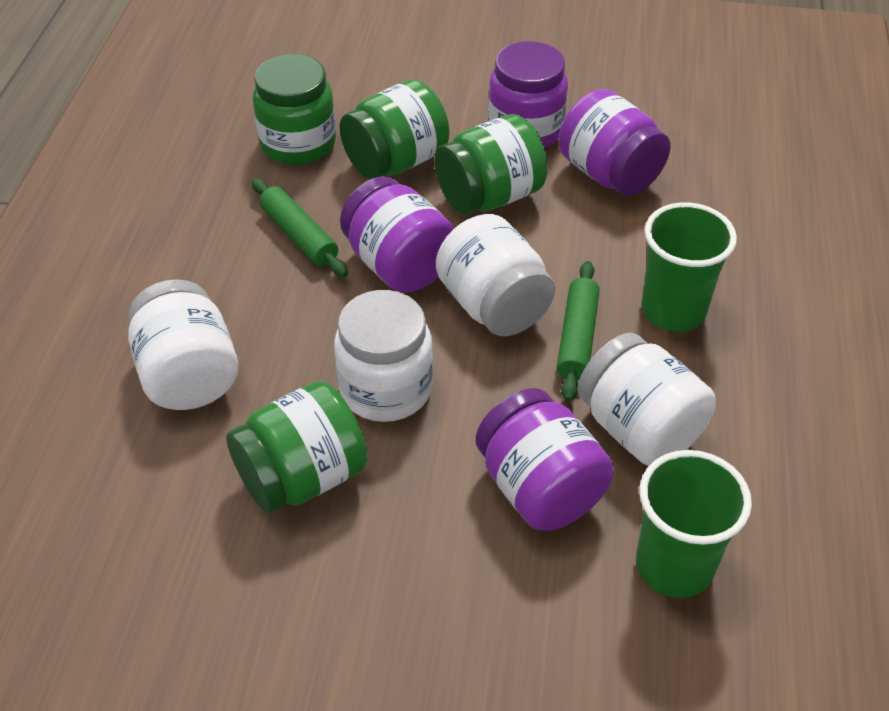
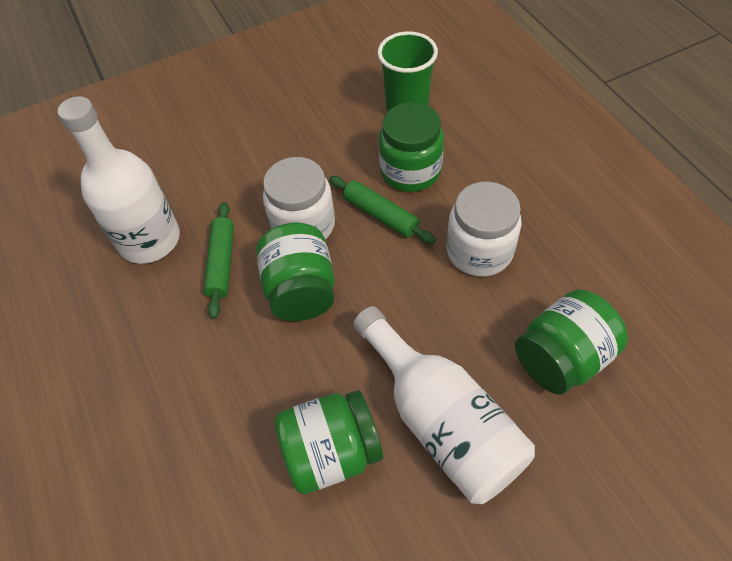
green cup: [636,450,752,598] [641,202,737,331] = 2 -> [378,31,438,111] = 1
purple jar: [340,177,454,293] [476,388,614,531] [488,41,568,148] [559,89,671,196] = 4 -> none = 0
white bottle: none = 0 -> [58,96,180,264] [353,306,535,504] = 2
white jar: [128,279,238,410] [334,290,433,422] [436,214,555,336] [577,333,716,466] = 4 -> [263,157,335,240] [447,182,522,277] = 2

